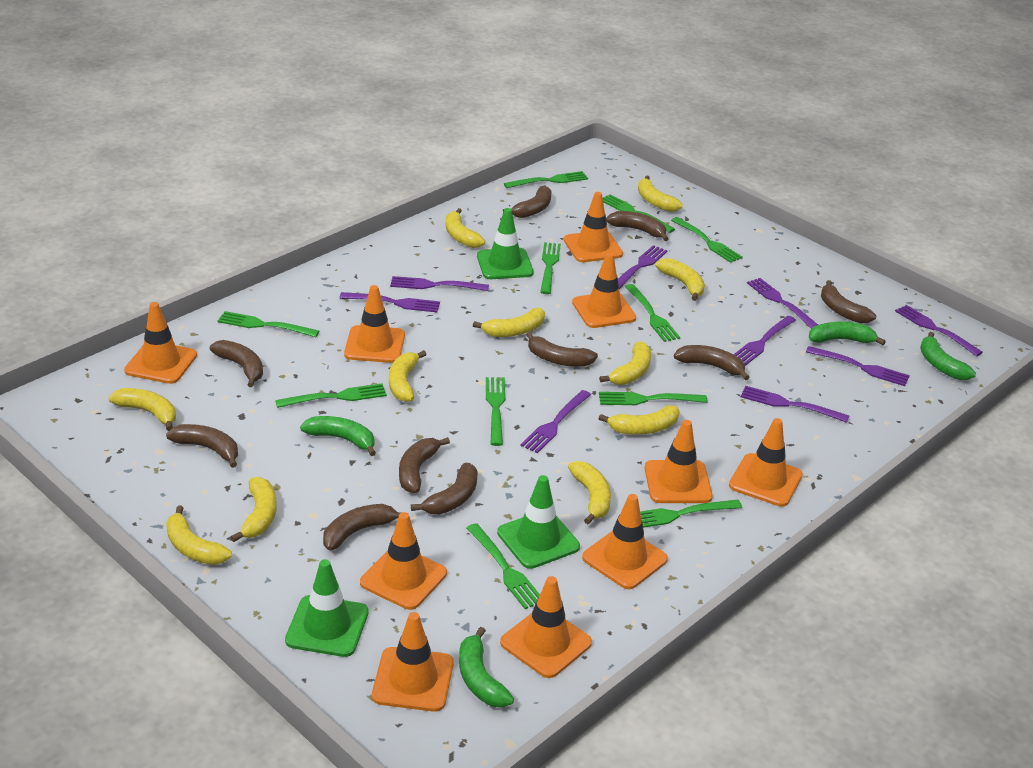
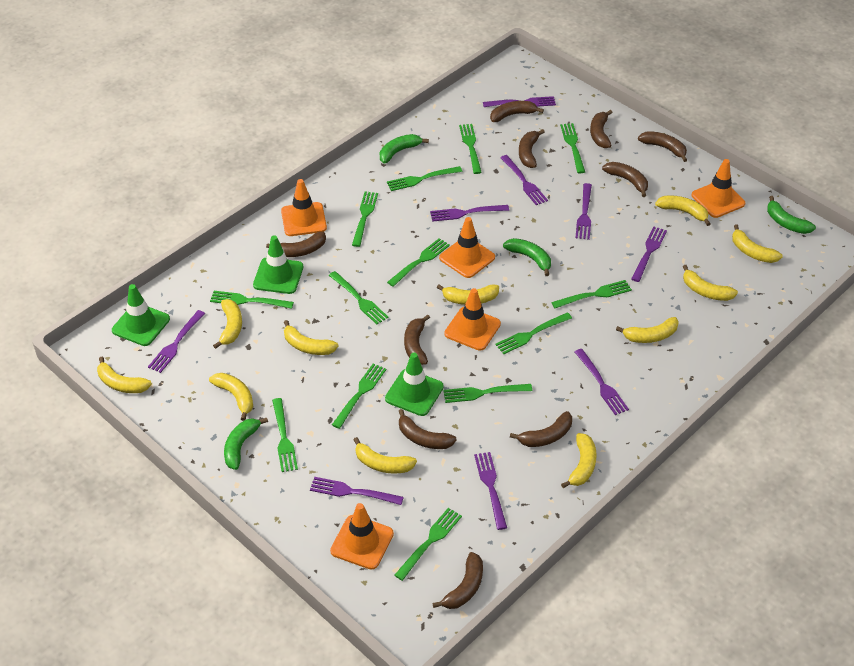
green fork: [217,311,319,337] [275,383,387,408] [466,523,540,609] [486,377,505,446] [504,171,588,188] [540,242,561,294] [599,392,708,405] [603,194,675,233] [625,284,680,342] [640,499,742,528] [671,217,743,263] = 11 -> [210,291,294,309] [272,398,298,472] [329,271,389,324] [332,364,386,429] [352,192,378,247] [387,166,462,191] [387,238,450,287] [394,508,462,581] [443,384,532,403] [459,124,482,174] [495,312,572,354] [551,280,632,308] [560,123,585,173] = 13
orange traffic cone: [124,302,197,384] [344,285,405,363] [360,512,447,610] [372,612,454,712] [500,576,592,678] [564,192,623,262] [572,253,636,328] [582,494,668,589] [644,420,713,503] [729,418,803,507] = 10 -> [281,179,327,236] [330,503,394,570] [439,217,495,278] [444,288,501,351] [692,159,745,218] = 5

